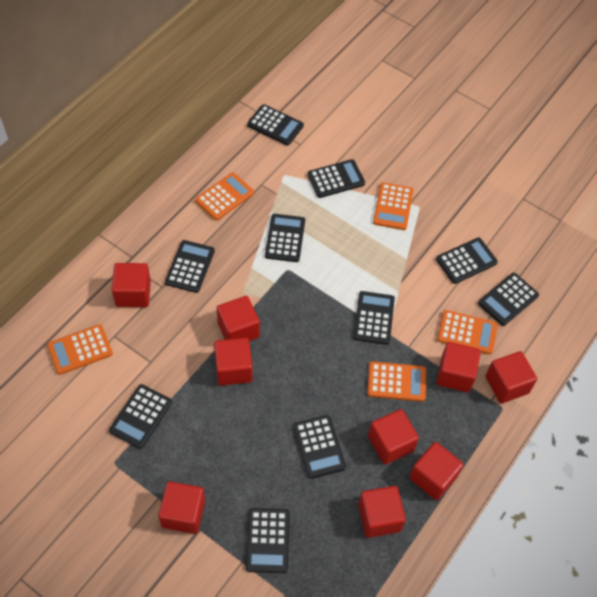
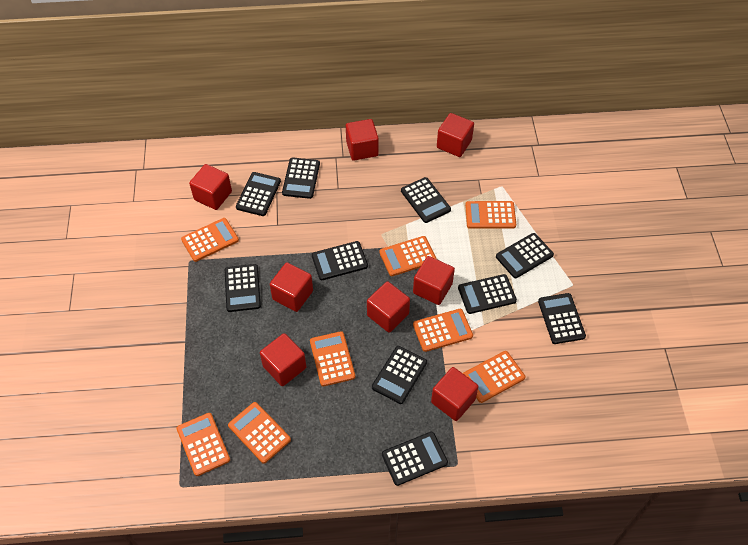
orange calculator: [47,324,113,375] [195,173,254,221] [367,361,426,402] [373,182,413,230] [437,310,498,354] = 5 -> [176,413,230,476] [181,218,239,262] [228,402,291,464] [310,331,355,386] [379,236,437,276] [413,309,473,352] [463,351,525,403] [465,201,516,229] = 8
red cube: [112,263,151,307] [158,481,205,534] [214,338,253,386] [217,296,260,341] [358,486,406,538] [368,409,419,464] [409,442,464,500] [437,342,481,392] [485,351,537,404] = 9 -> [189,164,232,210] [260,333,306,386] [270,262,313,312] [346,119,379,161] [367,281,410,333] [413,256,455,305] [431,367,479,421] [437,113,474,157] = 8

